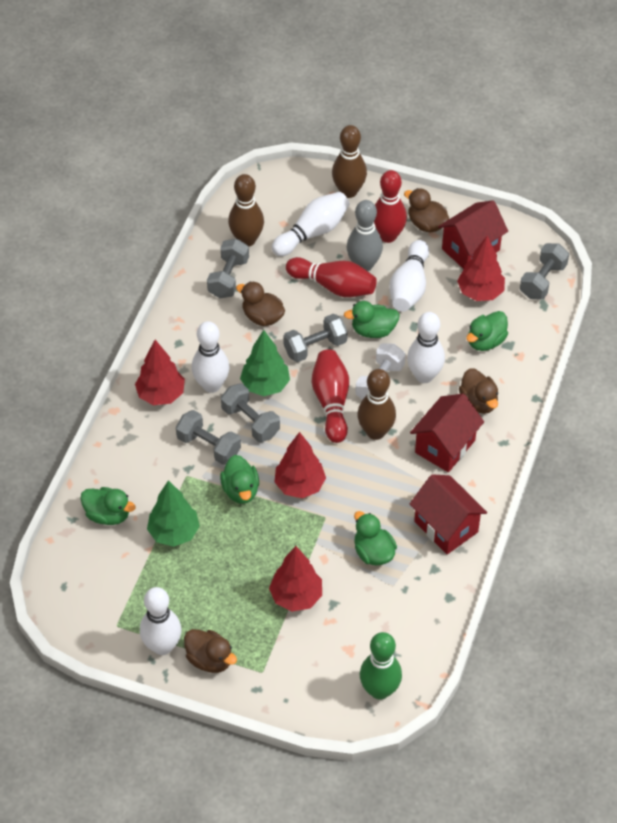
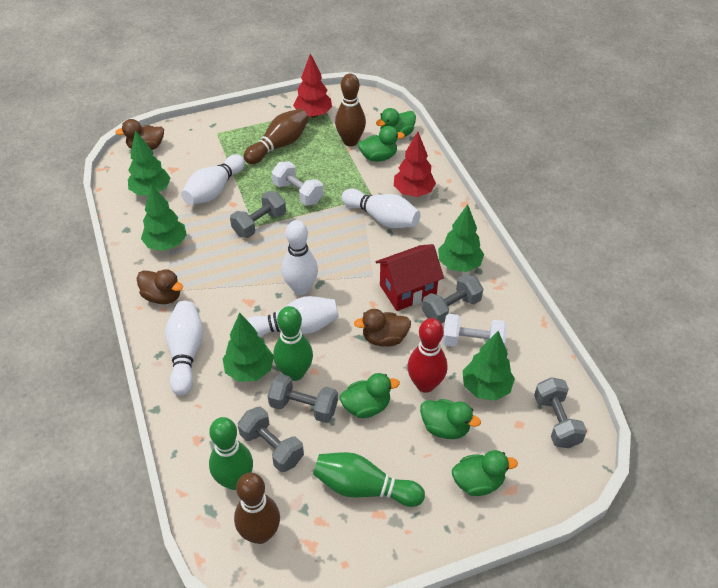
brown duck: [184,629,237,673] [236,281,285,326] [404,188,449,232] [459,368,498,414] = 4 -> [115,119,164,150] [137,269,183,304] [354,309,411,347] = 3
green bowling pin: [360,632,402,700] = 1 -> [209,417,253,490] [273,306,313,381] [313,452,425,507] = 3
green tree: [147,480,200,547] [240,330,290,396] = 2 -> [128,130,171,196] [141,184,187,251] [223,313,274,382] [438,204,484,272] [463,331,515,401] = 5
grey bowling pin: [347,200,383,271] = 1 -> none = 0
red bowling pin: [286,257,377,297] [312,350,349,443] [374,170,407,243] = 3 -> [407,318,447,393] = 1
red house: [410,394,484,472] [410,474,487,554] [438,200,508,269] = 3 -> [375,244,444,311] = 1
red tree: [135,340,185,405] [269,546,322,612] [274,432,326,498] [457,236,505,301] = 4 -> [293,53,332,118] [394,131,436,197] = 2
white dumbbell: [355,343,406,400] = 1 -> [272,161,323,206] [442,314,507,347] = 2

